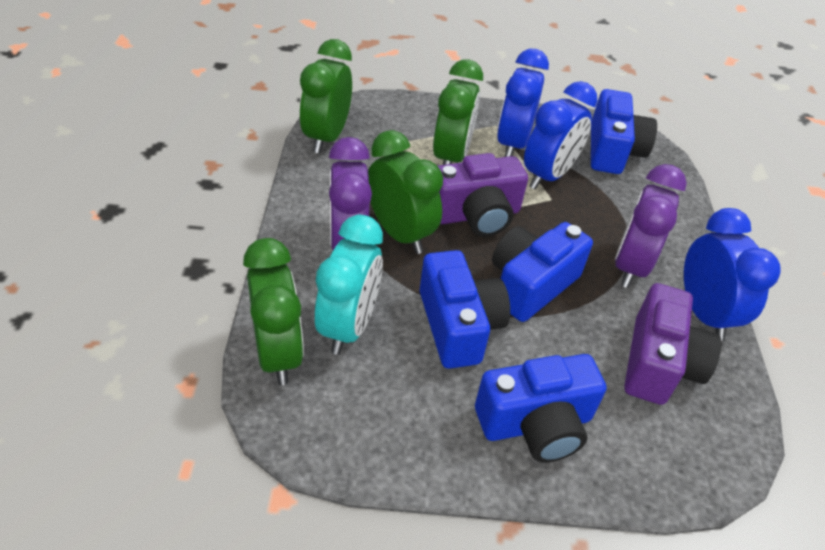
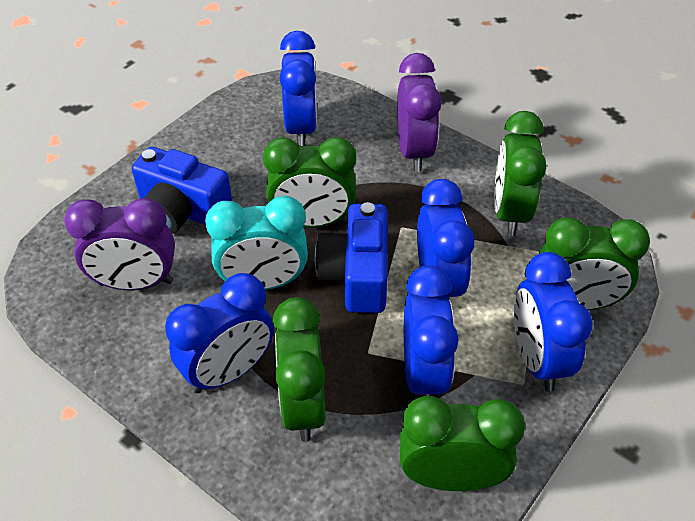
blue camera: [420,250,510,369] [475,354,607,462] [492,222,593,322] [591,89,657,174] = 4 -> [132,147,232,234] [315,202,388,313] = 2
blue clock: [497,49,549,157] [524,81,598,189] [684,208,780,341] = 3 -> [165,273,274,393] [279,31,317,147] [404,265,459,397] [417,179,474,300] [514,252,593,392] = 5
green clock: [243,238,304,385] [299,39,352,153] [368,130,443,254] [433,59,483,165] = 4 -> [263,137,356,228] [273,297,326,442] [400,396,525,491] [494,111,546,236] [539,217,650,310] = 5
purple camera: [438,153,528,237] [624,283,721,405] = 2 -> none = 0

